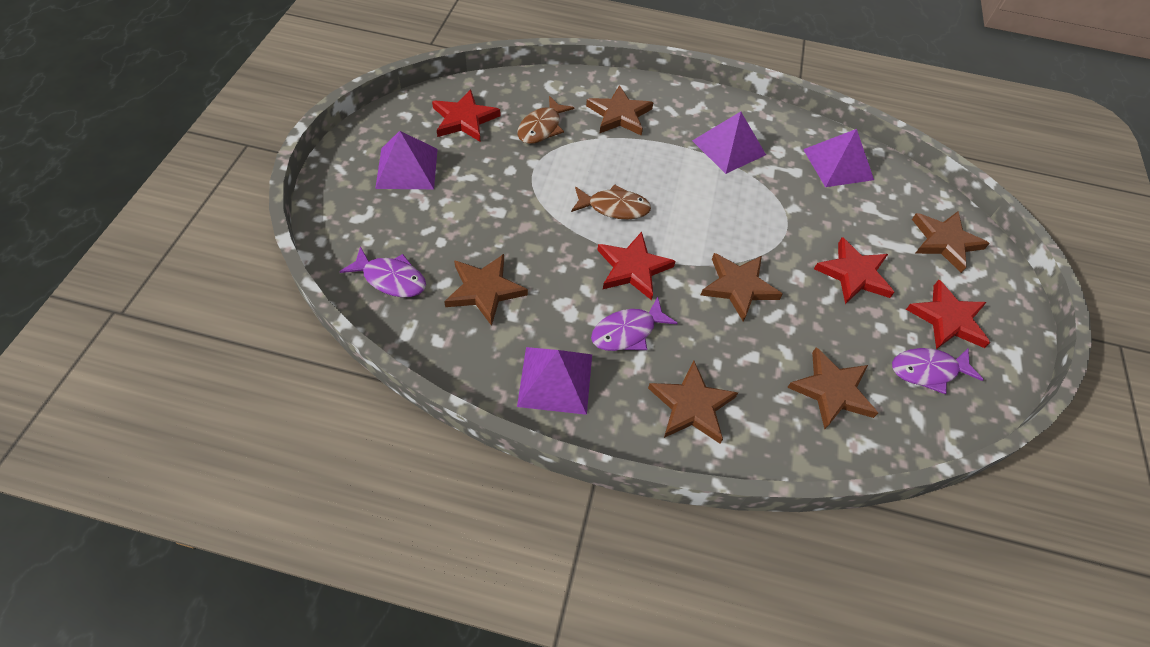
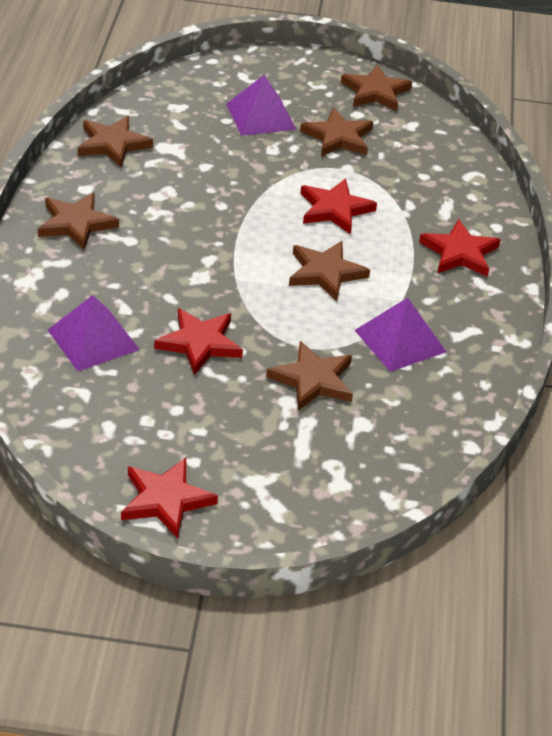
brown fish: [517,96,574,144] [571,184,651,220] = 2 -> none = 0
purple fish: [339,246,426,297] [591,297,678,351] [892,348,984,394] = 3 -> none = 0
purple pyramid: [375,131,438,189] [517,347,592,415] [692,112,766,174] [803,129,874,187] = 4 -> [48,295,140,371] [226,75,296,136] [355,298,446,372] = 3

